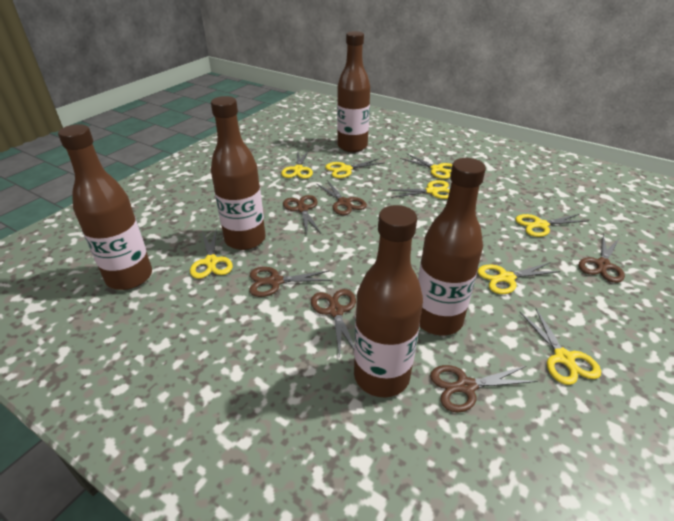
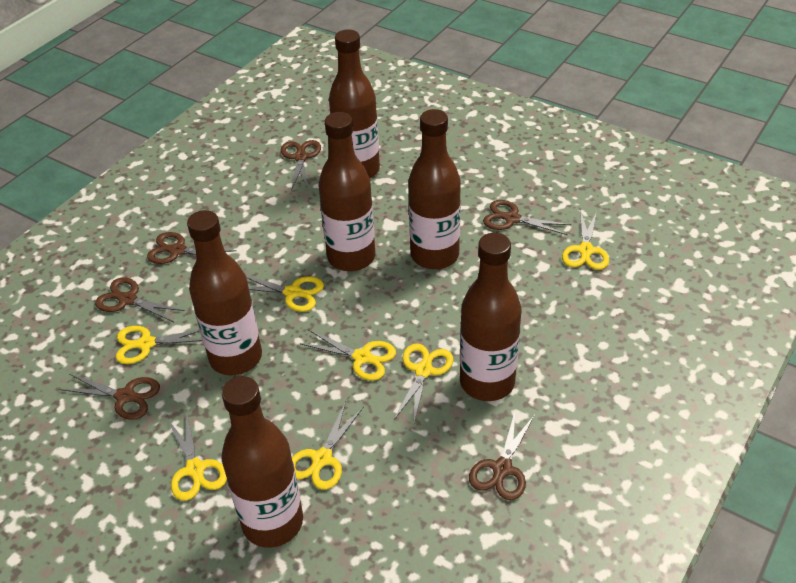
brown bottle: [58,124,152,290] [211,96,266,250] [337,31,370,152] [354,205,423,397] [418,158,486,336] = 5 -> [187,210,262,375] [222,376,303,548] [319,112,375,271] [329,29,380,178] [408,109,461,269] [460,233,521,401] = 6
yellow scissors: [190,229,233,279] [281,150,313,179] [325,158,383,178] [389,180,450,199] [400,154,452,179] [478,262,561,294] [515,214,587,237] [520,308,601,385] = 8 -> [116,326,203,364] [167,410,227,501] [246,276,324,312] [292,402,364,490] [299,330,396,381] [394,343,453,423] [562,210,609,270] = 7

